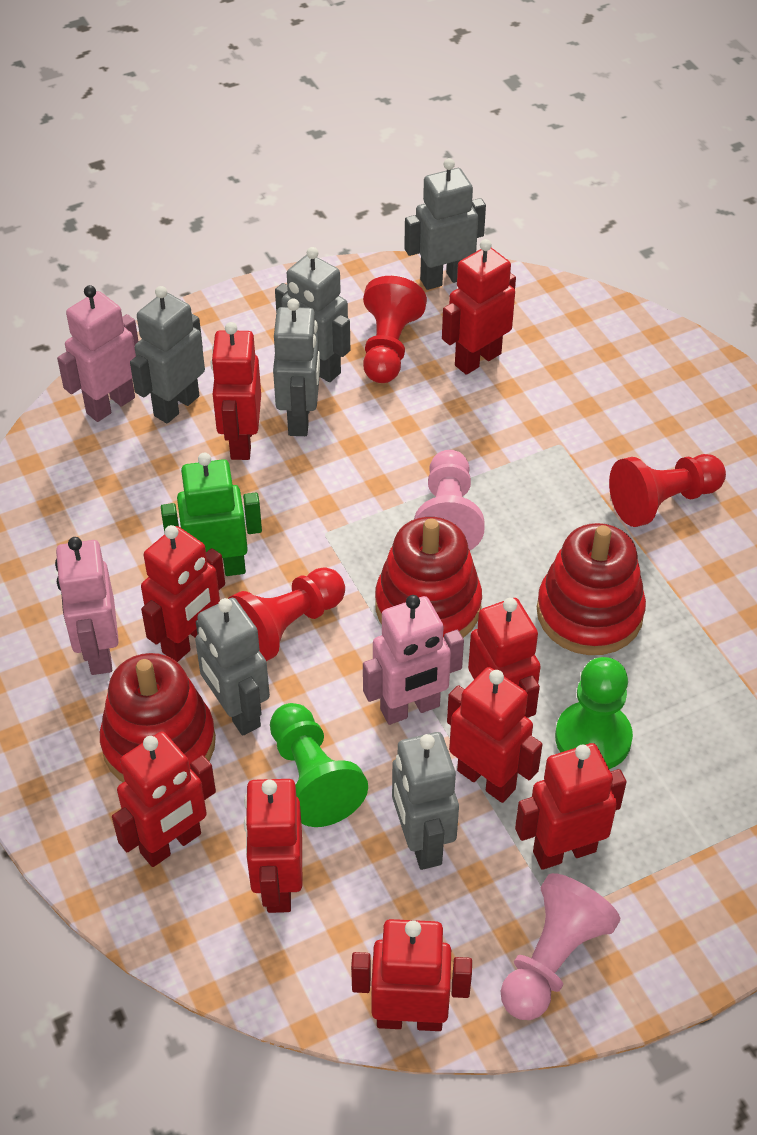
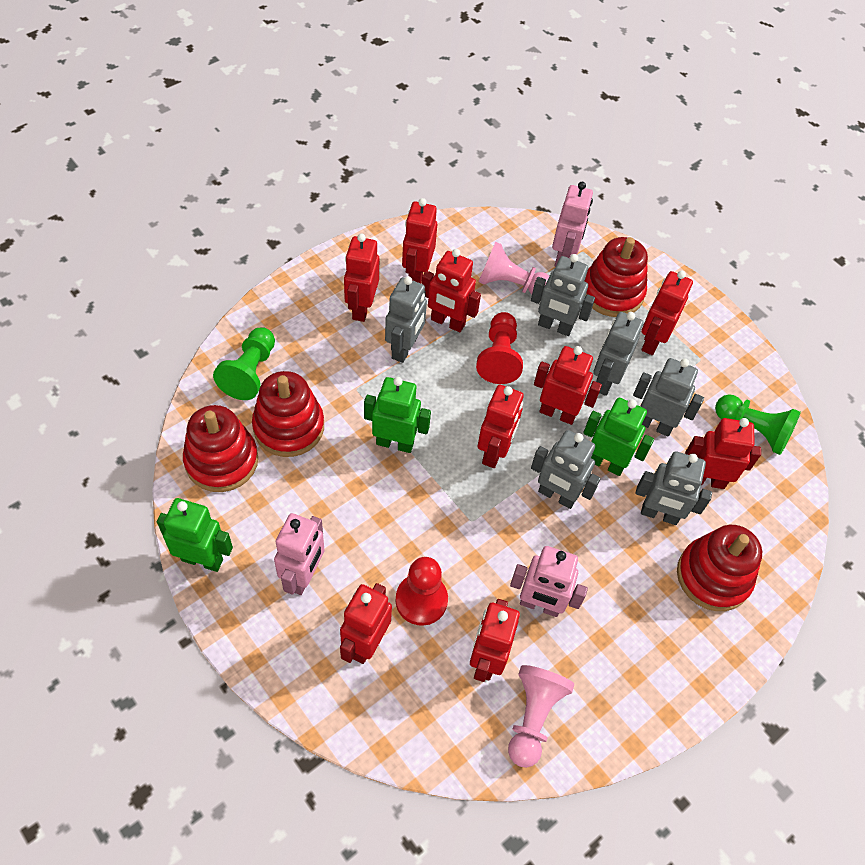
green robot: [161,453,262,576] = 1 -> [157,498,233,572] [364,377,431,453] [583,398,654,476] = 3
red pawn: [228,567,345,661] [363,276,427,383] [609,454,726,527] = 3 -> [396,557,448,626] [476,312,523,384] = 2
red stacking toy: [100,653,216,782] [375,517,482,638] [537,523,646,655] = 3 -> [183,405,258,492] [252,371,324,457] [584,237,648,317] [677,525,762,611] = 4

